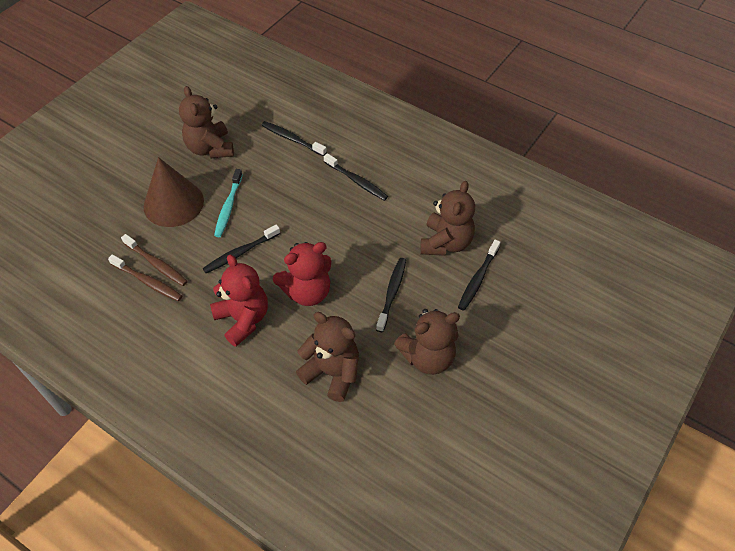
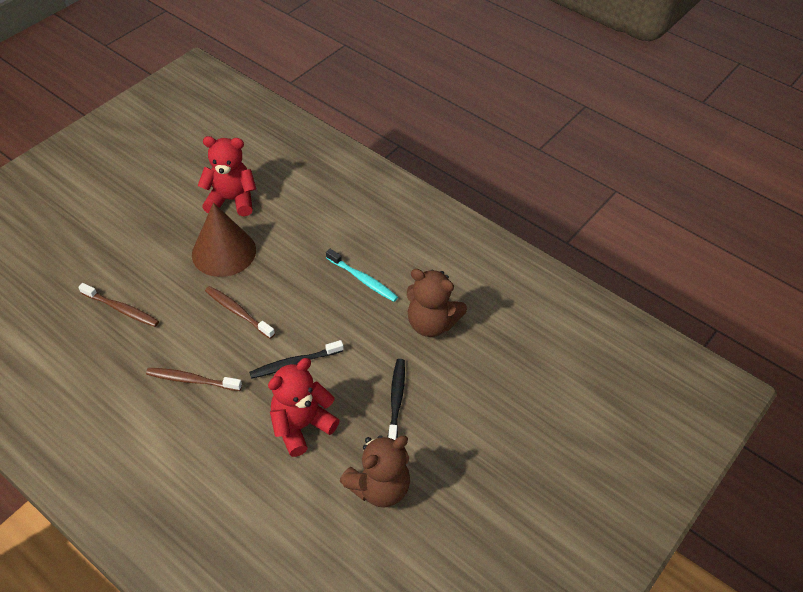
black toothbrush: [203,224,280,273] [262,121,327,156] [324,153,388,201] [376,258,406,332] [458,240,500,311] = 5 -> [249,340,344,379] [388,359,405,440] = 2
brown teddy bear: [179,86,234,158] [296,312,359,402] [394,309,460,375] [420,181,475,256] = 4 -> [340,435,410,507] [407,269,467,337] = 2
brown toothbrush: [108,254,182,301] [121,234,188,286] = 2 -> [78,283,159,327] [146,368,242,391] [205,286,275,339] = 3

